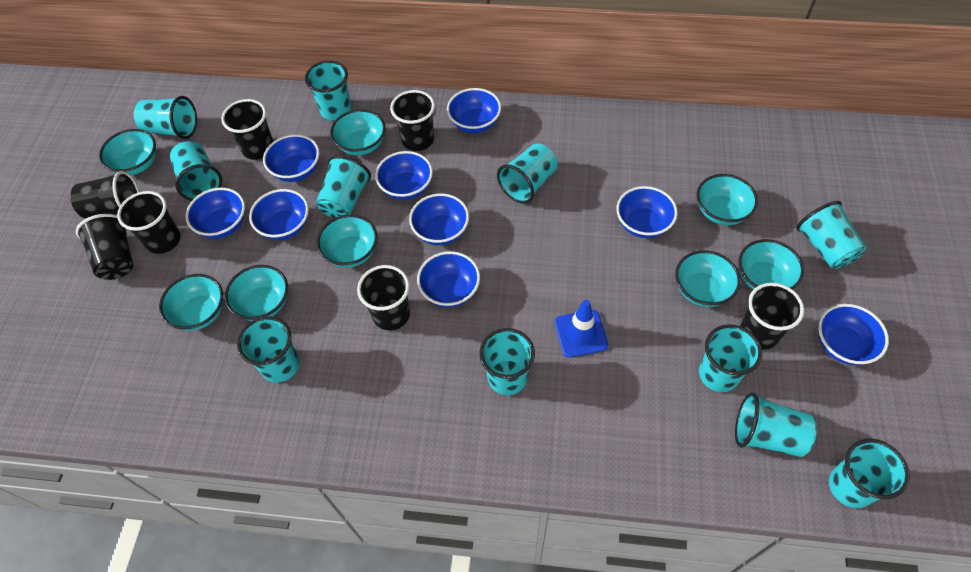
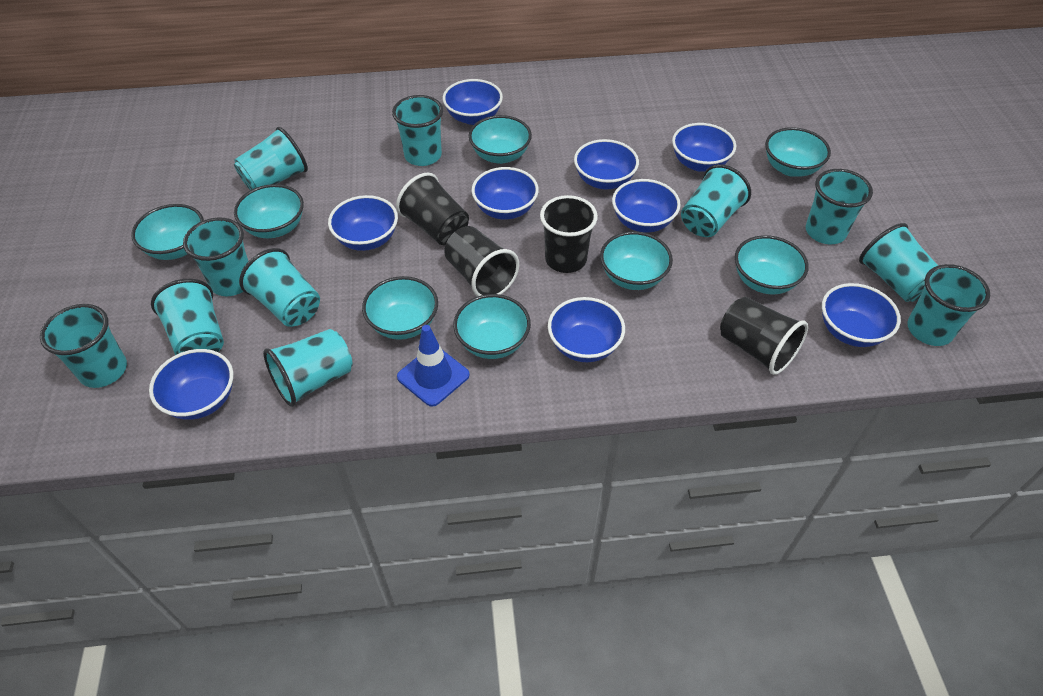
black cup: [70,171,139,218] [76,214,134,280] [117,191,181,254] [221,99,273,160] [357,265,410,330] [390,90,435,151] [740,283,804,350] = 7 -> [396,172,469,245] [444,226,519,297] [540,195,598,273] [720,297,808,375] = 4

